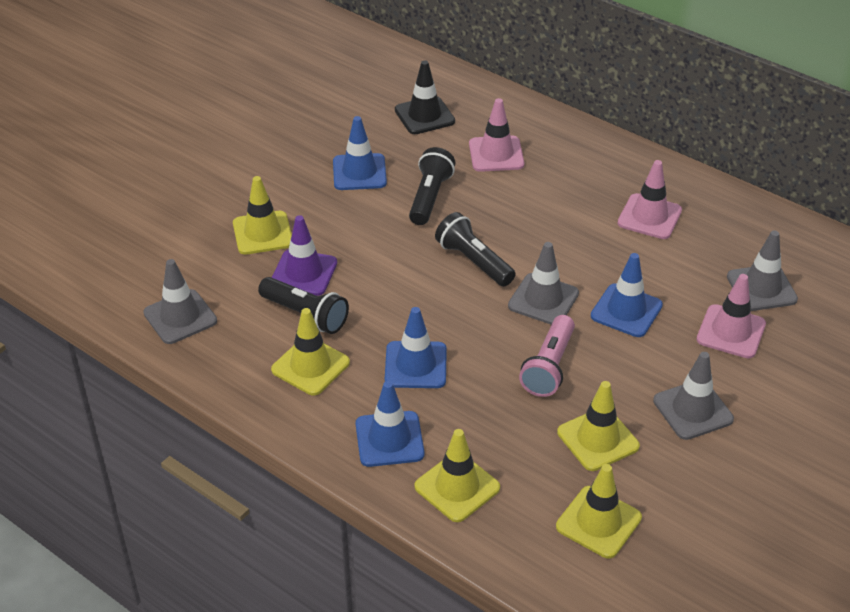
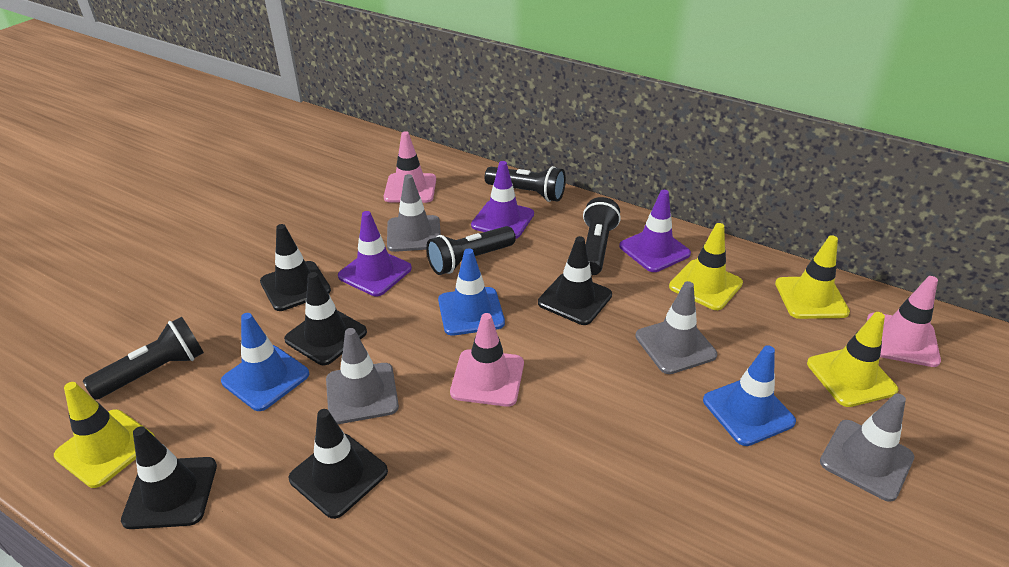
black flashlight: [258,277,349,334] [409,147,455,225] [435,212,516,287] = 3 -> [83,317,204,400] [426,226,516,275] [485,166,566,202] [583,197,621,275] = 4
black traffic cone: [395,60,455,134] = 1 -> [121,426,217,529] [260,224,331,311] [284,272,367,365] [289,409,388,519] [538,236,612,325] = 5
blue traffic cone: [333,116,387,190] [356,381,425,467] [385,307,447,388] [591,253,663,337] = 4 -> [221,313,309,411] [438,248,505,336] [703,345,796,446] = 3
pink flashlight: [519,315,575,397] = 1 -> none = 0
purple traffic cone: [271,215,337,296] = 1 -> [338,211,412,296] [471,161,534,239] [619,190,691,272] = 3
yellow traffic cone: [233,176,292,255] [271,308,350,395] [414,429,500,522] [556,464,642,558] [557,381,640,471] = 5 -> [54,382,156,488] [669,223,743,310] [775,235,850,319] [807,312,898,407] = 4

